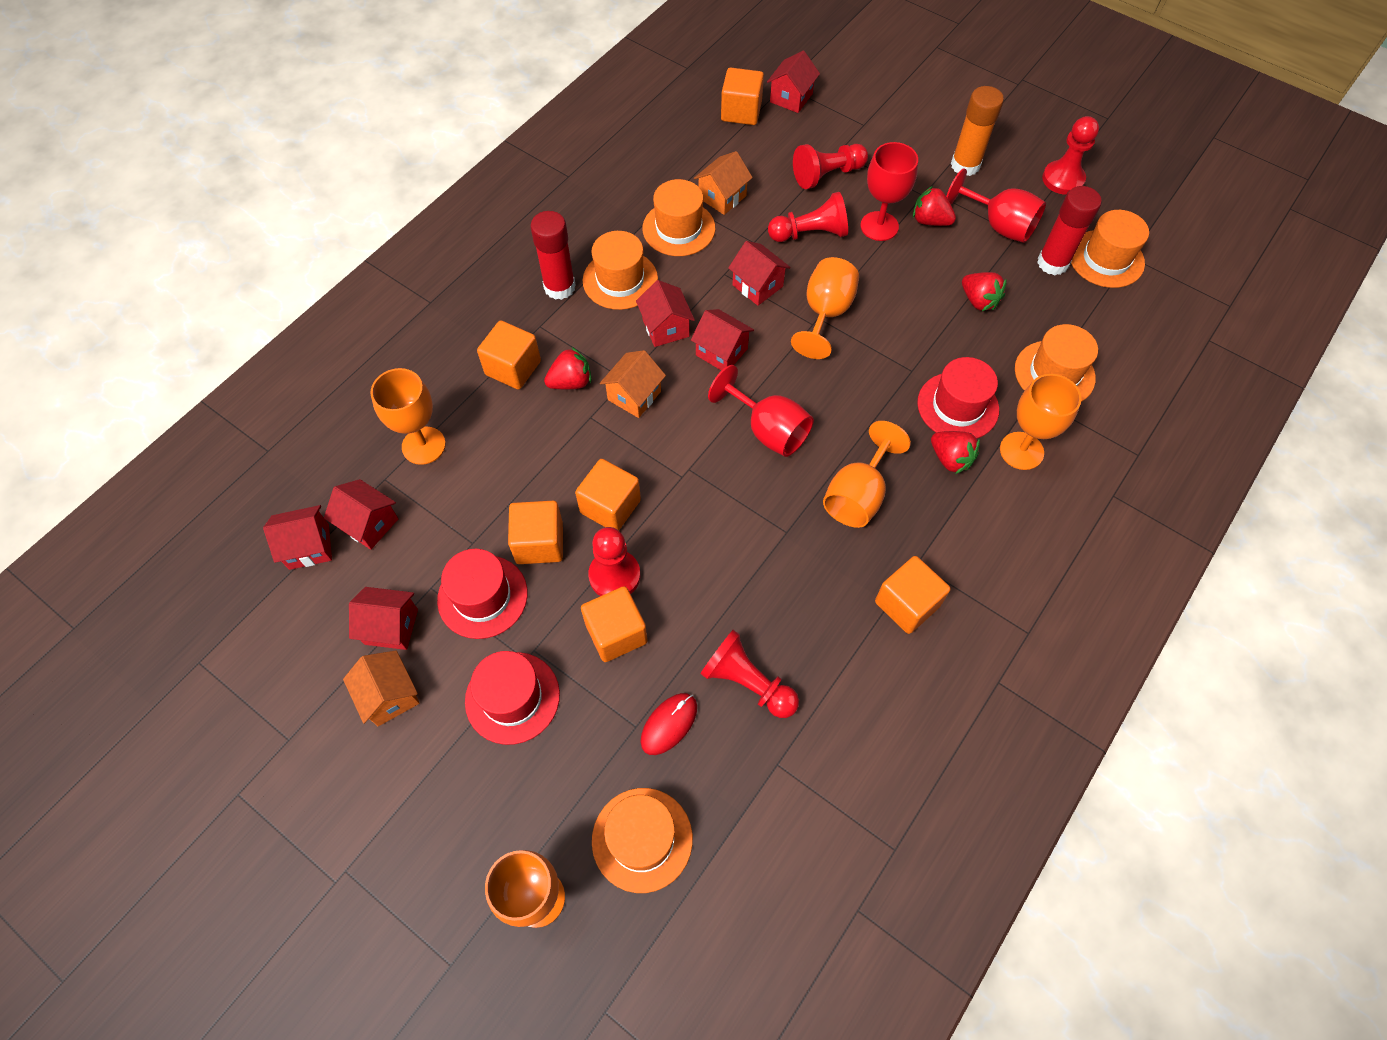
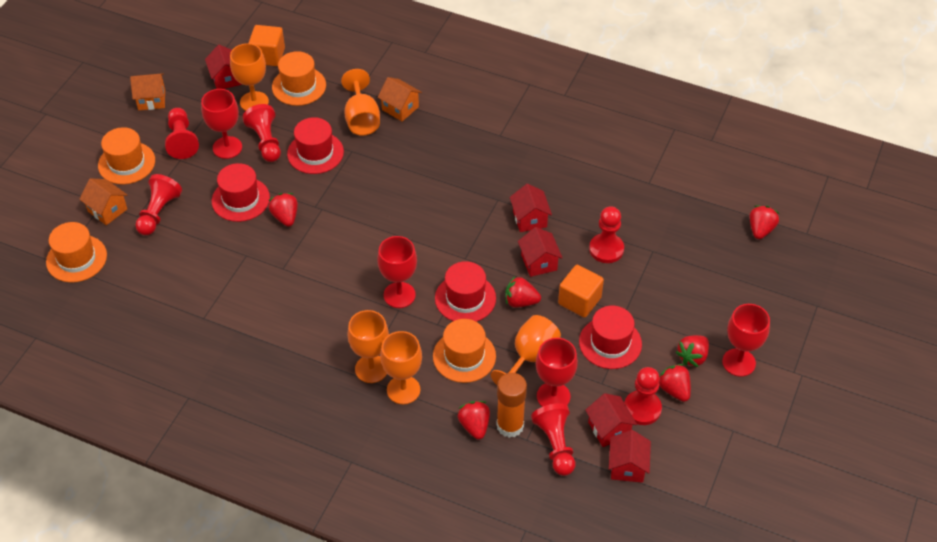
orange cube: [477,320,541,390] [508,501,563,564] [575,459,641,530] [581,586,648,662] [721,67,764,125] [875,556,951,634] = 6 -> [249,25,285,66] [558,265,604,318] = 2
orange hat: [583,231,658,310] [592,788,693,893] [642,179,715,256] [1015,324,1098,402] [1071,210,1149,288] = 5 -> [46,222,107,283] [98,127,155,184] [272,51,326,106] [433,319,496,383] = 4
red glue stick: [530,211,576,300] [1037,186,1102,275] = 2 -> none = 0
red goblet: [708,365,814,457] [860,142,918,241] [946,168,1046,243] = 3 -> [201,89,242,159] [377,236,417,308] [536,338,578,407] [722,304,770,377] = 4
red hat: [437,549,528,639] [465,651,560,745] [917,357,999,439] = 3 -> [212,163,270,222] [287,117,344,174] [435,261,496,322] [579,306,642,369] = 4
red house: [263,505,332,570] [324,479,398,550] [349,587,418,650] [636,280,695,347] [691,309,754,371] [728,241,791,306] [767,51,820,113] = 7 -> [205,45,242,89] [510,184,552,232] [518,227,563,277] [585,393,637,447] [609,430,651,483] = 5
red mouse: [641,693,697,755] = 1 -> none = 0
red pawn: [588,527,640,596] [700,630,799,718] [768,192,848,242] [793,144,868,189] [1042,116,1099,195] = 5 -> [135,174,182,235] [165,108,199,159] [242,104,281,162] [531,403,575,476] [589,206,624,263] [624,367,662,425] = 6
red strawberry: [544,347,591,389] [913,186,956,226] [931,431,980,474] [962,272,1007,311] = 4 -> [269,193,298,227] [458,401,490,439] [505,276,541,308] [659,364,691,402] [676,335,709,367] [749,205,779,239] = 6

